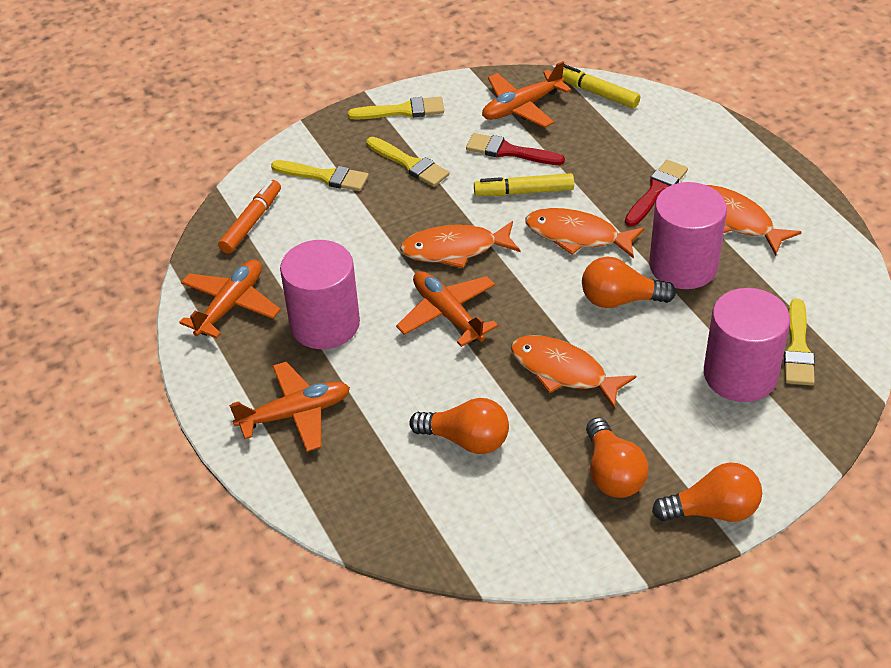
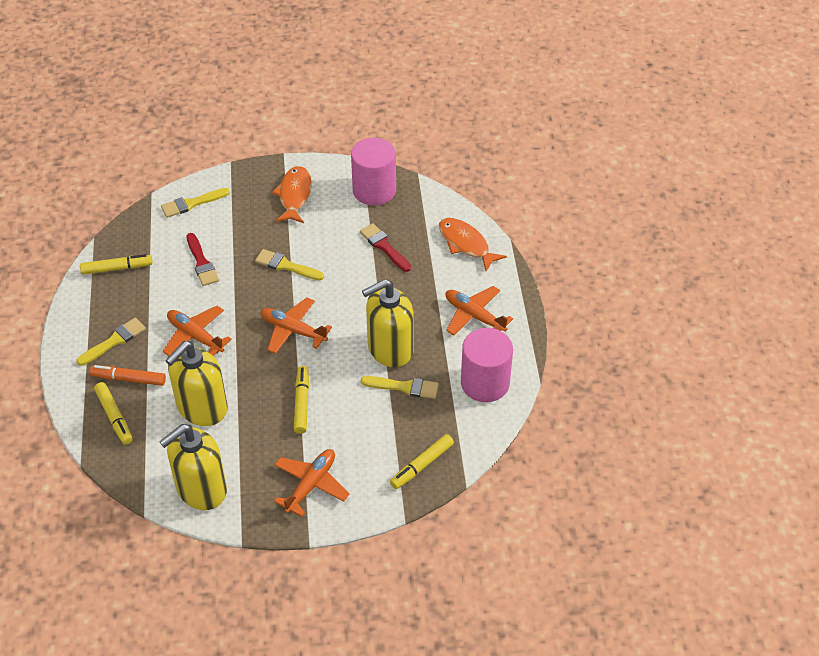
orange fish: [400,221,520,268] [511,335,636,409] [526,208,644,259] [707,185,801,256] = 4 -> [272,166,312,223] [439,218,507,271] = 2
orange light bulb: [409,398,509,454] [582,257,676,308] [586,417,649,498] [652,462,762,522] = 4 -> none = 0
pink cylinder: [280,240,360,349] [649,182,727,289] [704,288,790,402] = 3 -> [351,137,396,206] [461,328,513,402] = 2
yellow marker: [474,173,574,196] [562,64,640,108] = 2 -> [80,254,153,275] [94,382,133,445] [294,366,309,434] [390,434,454,489] = 4
yellow soap dispenser: none = 0 -> [159,424,227,510] [165,341,228,426] [362,279,414,367] = 3

